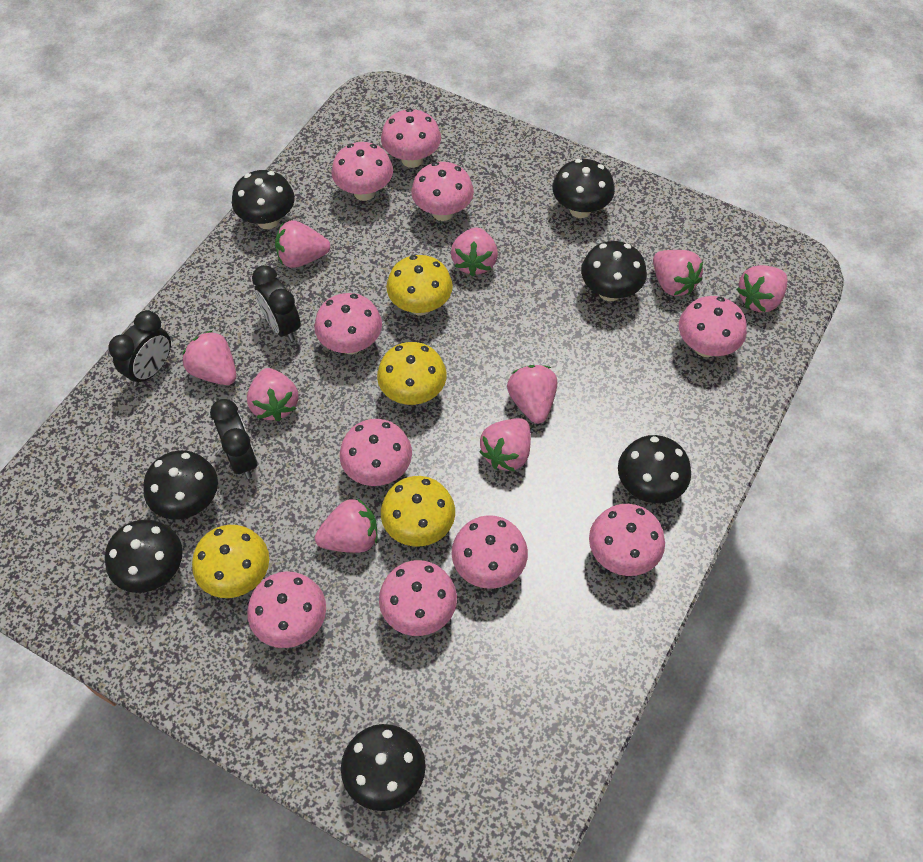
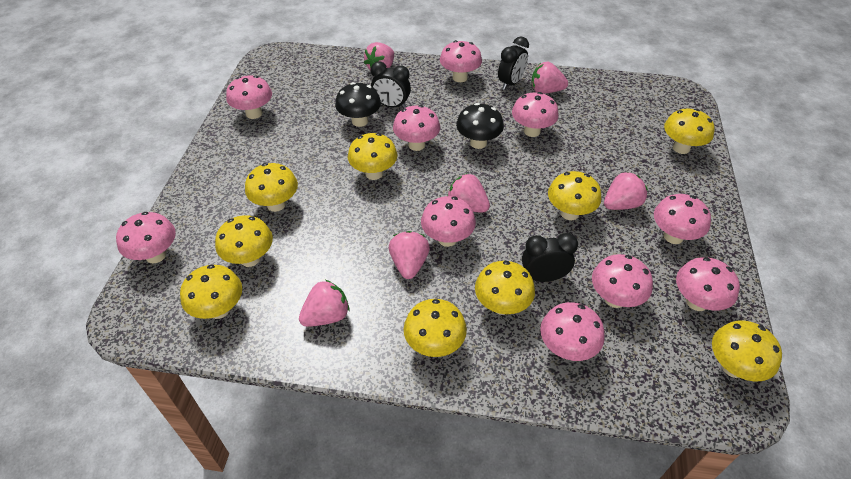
black mushroom: [105,519,183,593] [143,450,218,519] [232,170,295,229] [341,724,426,811] [552,159,615,218] [581,241,647,301] [618,435,691,503] = 7 -> [335,82,381,127] [456,103,504,149] = 2
pink strawberry: [182,331,236,385] [247,368,298,421] [275,220,330,268] [315,498,378,553] [451,227,498,277] [479,418,531,471] [507,365,557,424] [653,250,703,296] [737,265,787,312] = 9 -> [299,280,349,327] [364,42,394,70] [389,231,430,279] [447,173,490,212] [531,62,568,94] [604,171,648,210] = 6
yellow mushroom: [192,525,269,598] [377,342,447,405] [381,476,455,546] [386,255,453,316] = 4 -> [180,265,242,319] [215,215,273,267] [245,163,298,212] [348,133,397,180] [404,299,467,357] [475,261,535,315] [548,171,601,220] [664,109,714,154] [712,320,782,381] = 9

